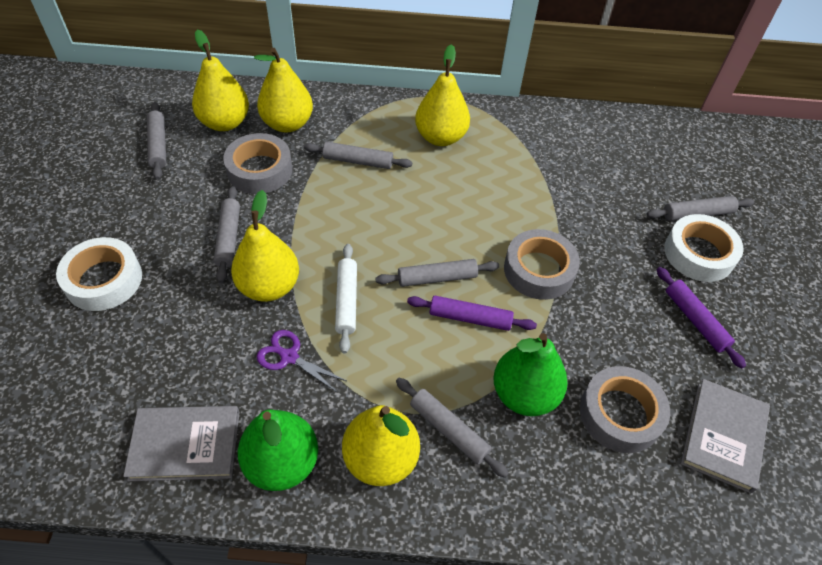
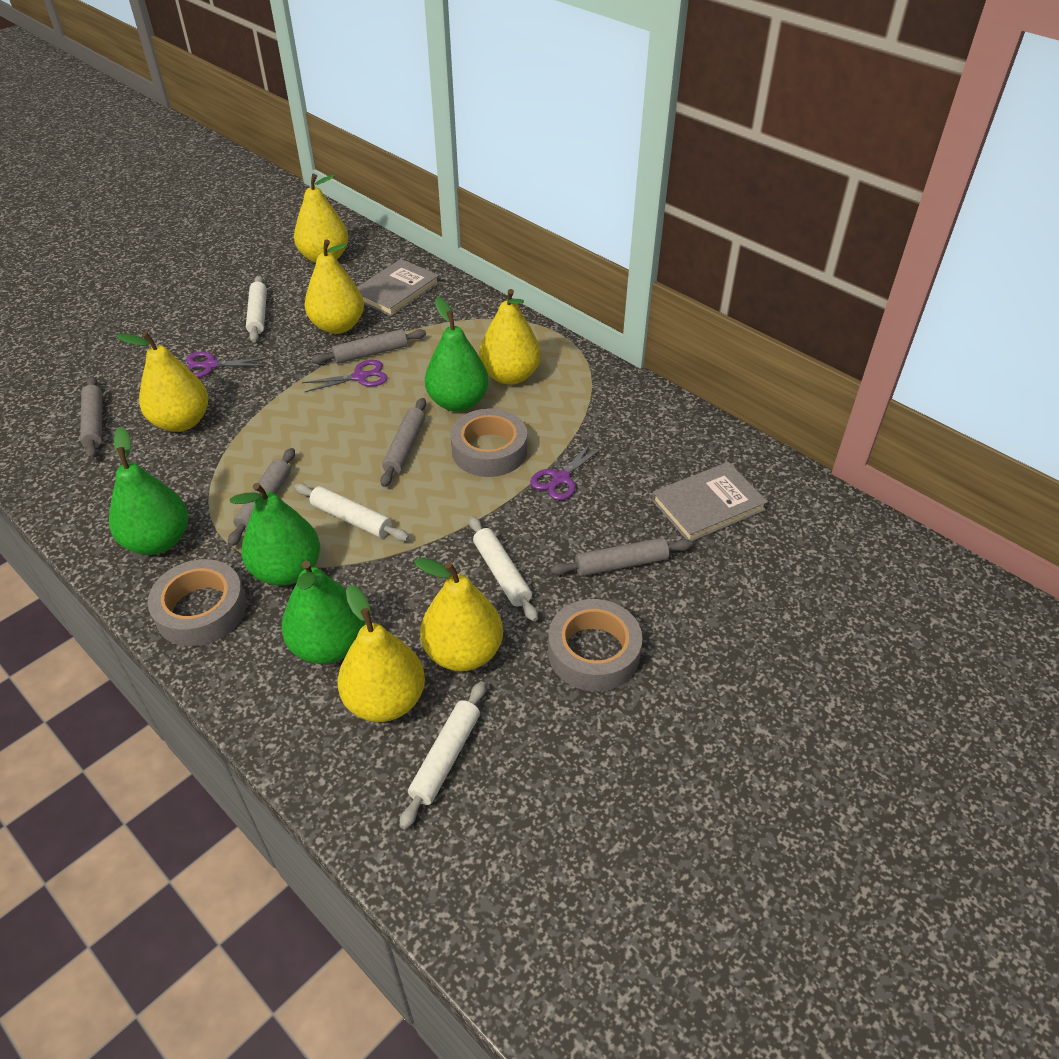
green pear: [238,409,318,491] [493,333,568,416] = 2 -> [109,427,188,555] [230,483,320,586] [281,561,365,664] [425,297,489,412] = 4
grey rolling pin: [147,102,166,180] [214,186,240,283] [304,142,412,169] [375,259,499,287] [396,378,509,478] [646,196,755,221] = 6 -> [80,376,102,459] [228,448,295,547] [312,329,426,364] [380,398,426,487] [550,538,693,576] = 5
purple rolling pin: [407,296,537,331] [657,267,746,368] = 2 -> none = 0
purple scissors: [256,330,346,393] = 1 -> [186,352,268,378] [302,360,388,392] [530,441,604,500] = 3
white rolling pin: [335,244,357,353] = 1 -> [246,276,267,342] [294,483,409,541] [400,681,486,829] [469,516,538,621] = 4
white tape: [56,237,142,311] [664,214,743,282] = 2 -> none = 0
yellow pear: [192,30,249,131] [231,190,299,302] [254,48,313,132] [342,405,420,486] [415,44,470,146] = 5 -> [116,332,208,432] [294,174,348,263] [304,239,364,334] [338,585,425,722] [414,558,503,671] [479,289,541,385] = 6

